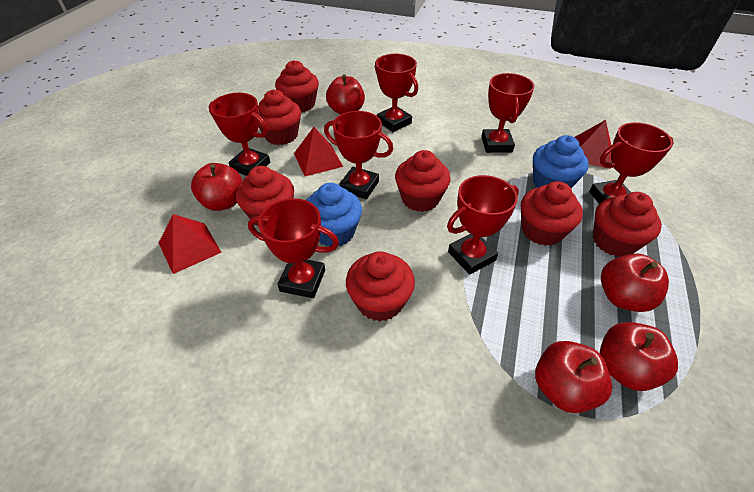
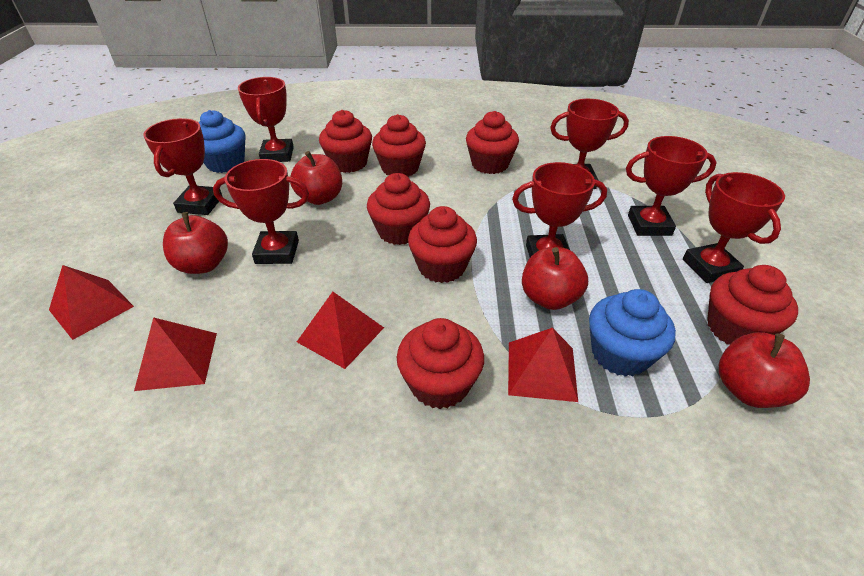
red apple: [191,163,242,211] [326,74,365,114] [535,341,612,413] [600,322,678,391] [601,254,669,312] = 5 -> [163,212,228,274] [290,151,342,205] [522,247,588,310] [719,332,810,408] = 4
red pyramid: [159,214,222,274] [294,127,343,176] [575,120,611,169] = 3 -> [49,265,134,340] [134,317,217,391] [297,292,384,369] [508,328,578,402] = 4

